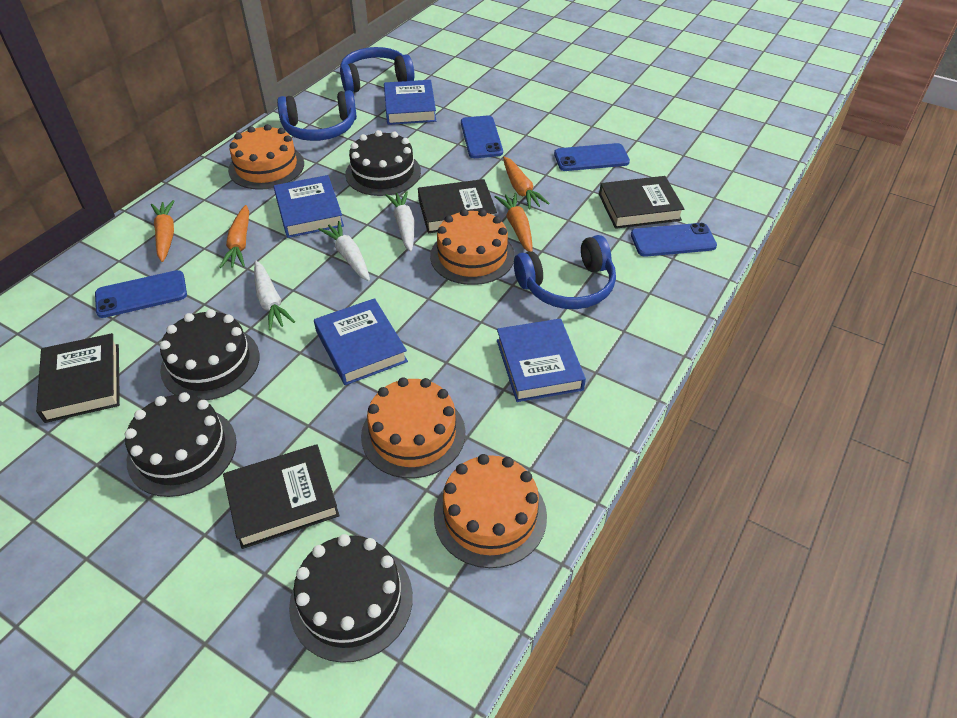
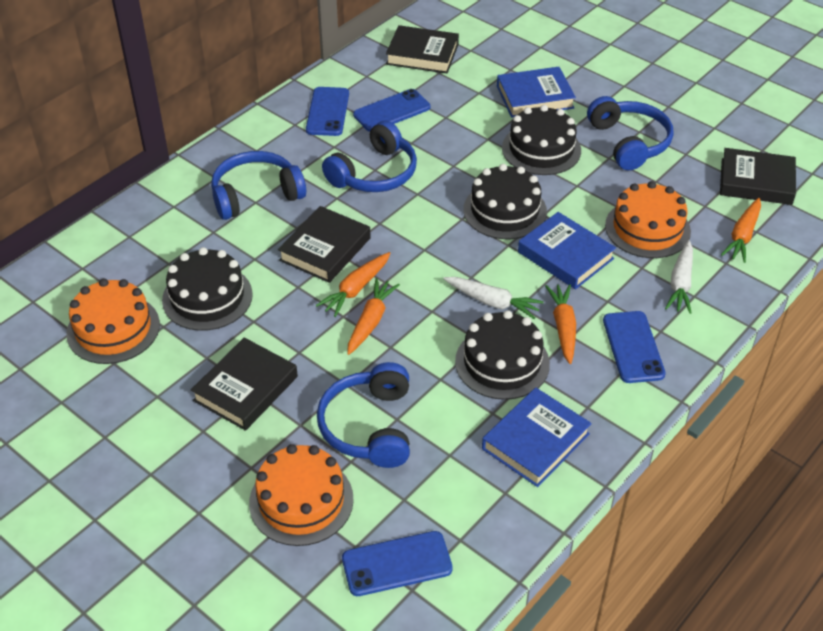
blue book: [274,175,344,238] [314,298,408,385] [384,80,436,125] [497,318,586,402] = 4 -> [482,388,592,487] [497,67,576,118] [518,212,616,289] = 3
blue headphones: [277,90,357,141] [340,47,414,92] [514,235,616,309] = 3 -> [211,151,306,220] [317,362,410,468] [322,120,417,192] [587,96,674,170] = 4
orange cake: [228,124,304,190] [361,377,465,478] [430,209,515,285] [434,454,547,568] = 4 -> [66,279,160,364] [249,444,354,546] [605,181,691,258] = 3
white carrot: [254,261,295,331] [318,221,370,281] [386,191,414,252] = 3 -> [443,277,544,319] [665,240,693,314] = 2

